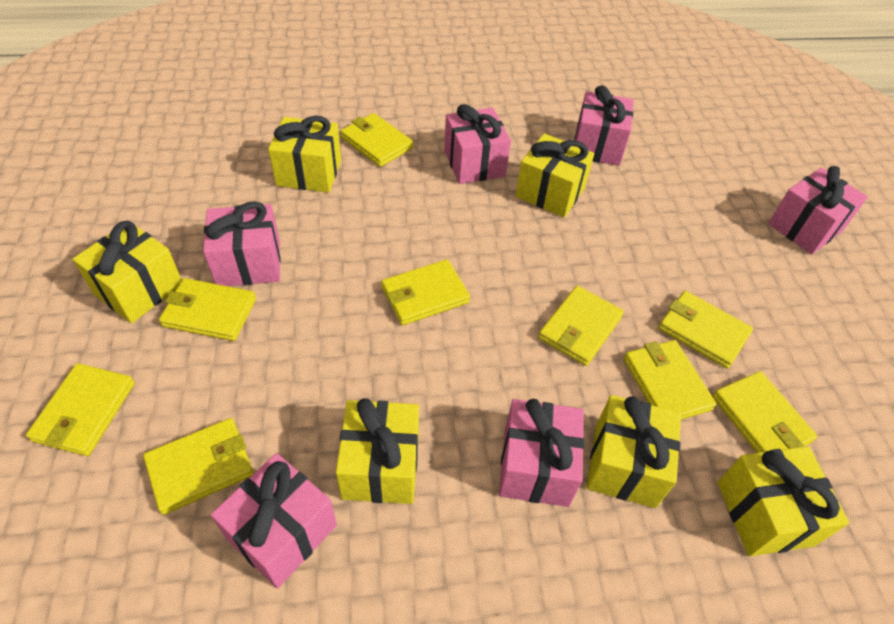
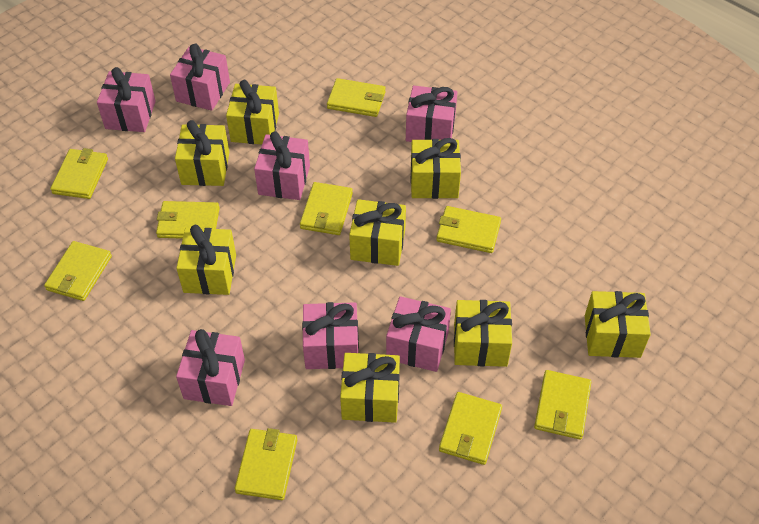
pink gift: [203,201,281,286] [211,453,337,588] [444,104,511,184] [499,399,584,507] [574,85,633,166] [768,166,868,254] = 6 -> [97,67,156,132] [170,43,230,111] [176,329,245,406] [254,131,310,200] [302,302,359,369] [386,296,451,372] [406,86,457,142] = 7
yellow gift: [73,221,182,323] [268,116,341,193] [336,398,419,504] [515,133,594,217] [586,395,681,508] [717,446,849,556] = 6 -> [175,120,229,186] [176,225,236,295] [226,80,279,144] [340,353,400,423] [349,199,406,266] [410,138,461,199] [454,300,512,367] [585,291,651,358] = 8

